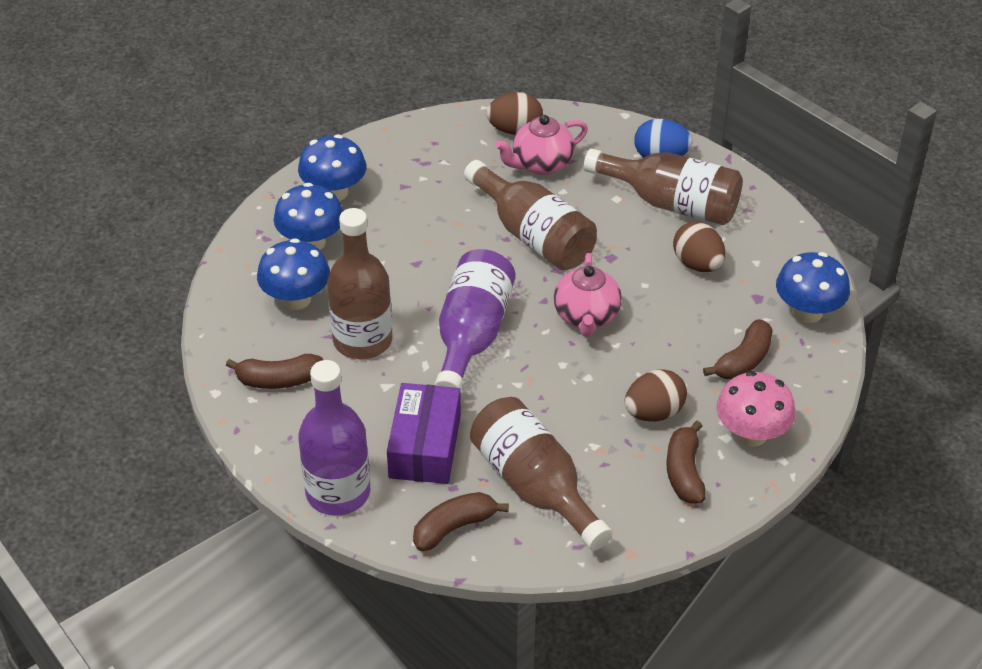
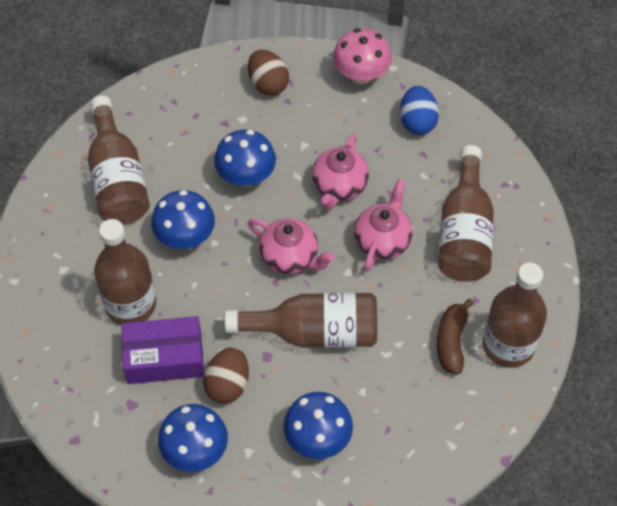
brown banana: [226,354,323,389] [413,492,509,551] [666,421,706,503] [703,319,773,379] = 4 -> [437,299,474,375] = 1
brown bottle: [327,208,393,359] [464,160,597,270] [470,397,612,551] [584,148,743,225] = 4 -> [88,96,150,225] [94,219,156,325] [225,293,377,348] [438,145,494,282] [482,263,547,368] = 5
brown egg: [486,92,543,135] [625,369,687,421] [673,222,726,272] = 3 -> [203,347,249,404] [248,49,289,96] = 2
pink teapot: [495,115,588,175] [554,253,622,337] = 2 -> [248,218,334,274] [312,134,369,210] [354,179,412,271] = 3
purple bottle: [298,360,370,516] [434,249,516,391] = 2 -> none = 0

